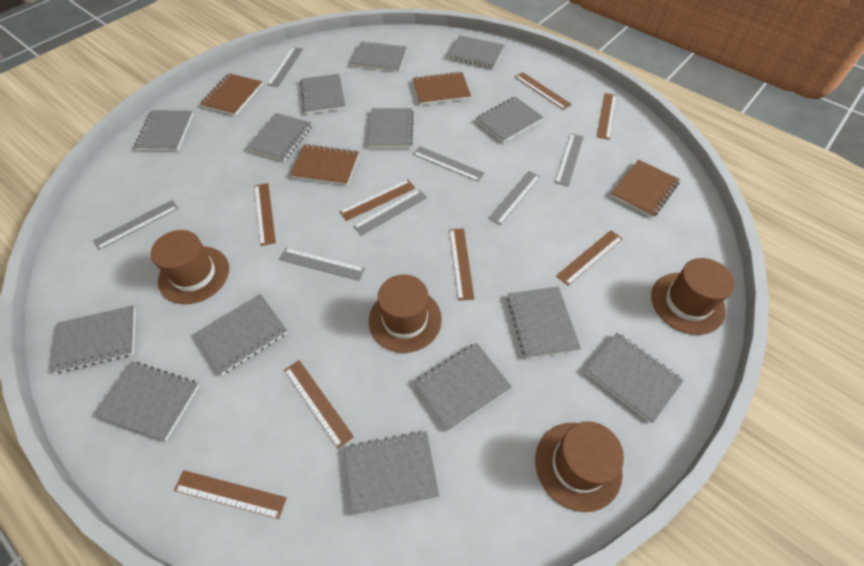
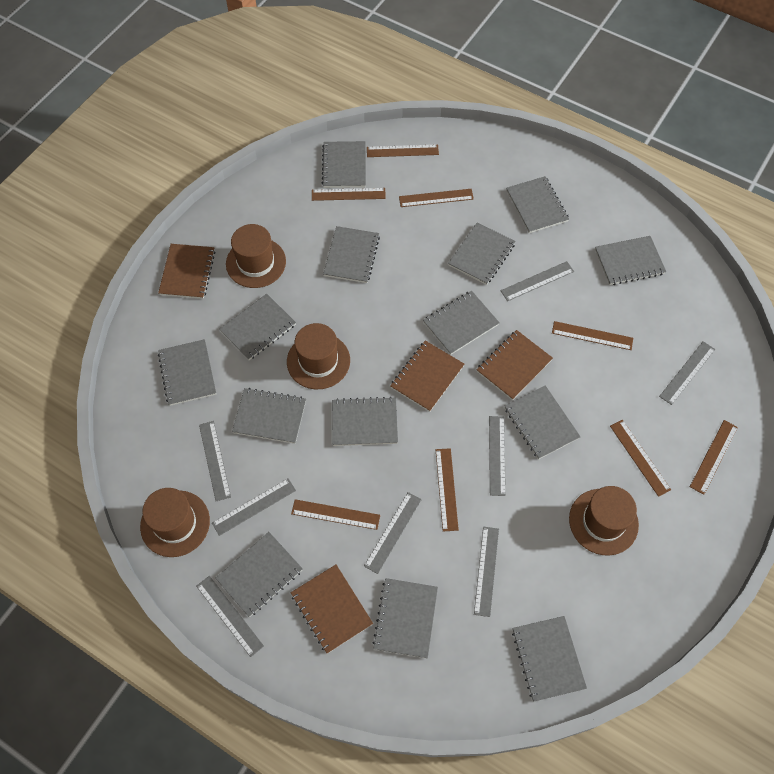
grey ruler: [93,200,179,250] [267,47,303,87] [279,248,365,281] [353,189,427,236] [413,146,484,182] [488,171,541,225] [555,133,584,186] = 7 -> [196,576,264,657] [199,421,231,501] [212,478,296,536] [364,492,422,574] [474,527,499,617] [489,416,506,496] [501,261,574,301] [659,341,715,405] = 8

